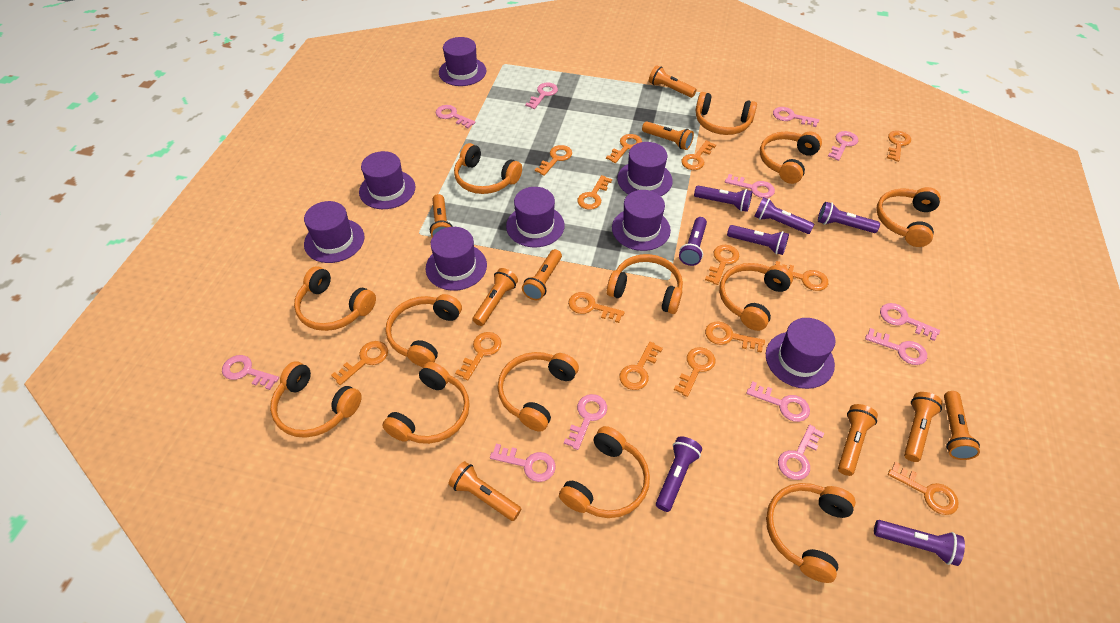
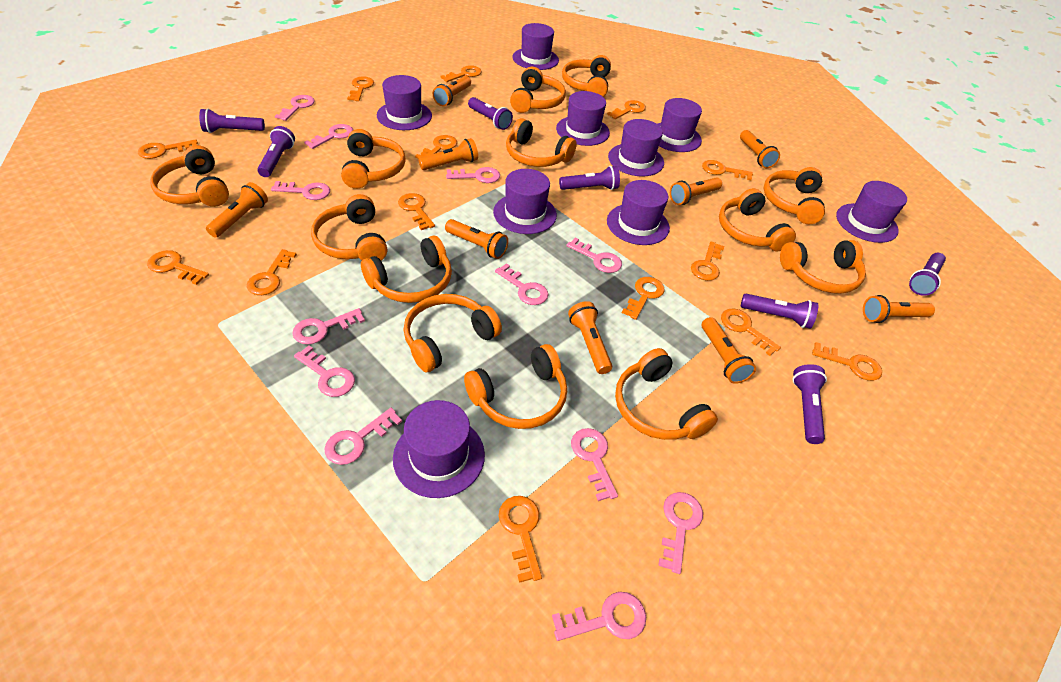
purple hat: [304,201,365,263] [359,151,416,209] [426,227,487,291] [439,37,486,86] [506,187,564,247] [612,190,671,251] [617,142,673,196] [766,318,836,389] = 8 -> [377,75,432,130] [393,400,485,498] [493,169,557,234] [512,23,559,70] [556,91,610,146] [607,180,670,245] [608,119,664,176] [658,98,702,152] [836,181,907,243] = 9

